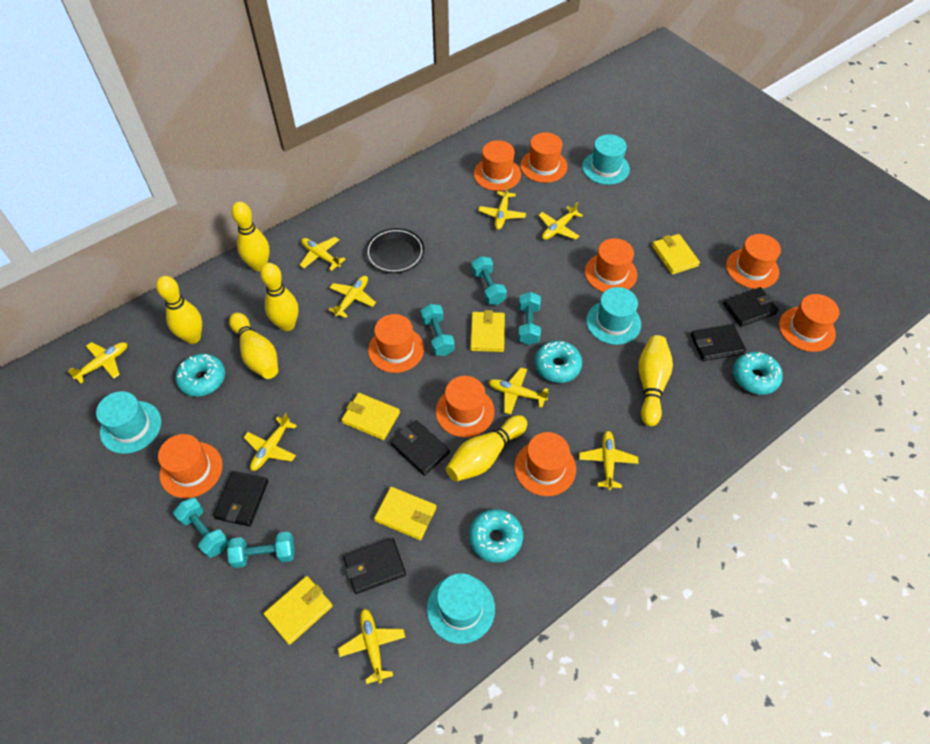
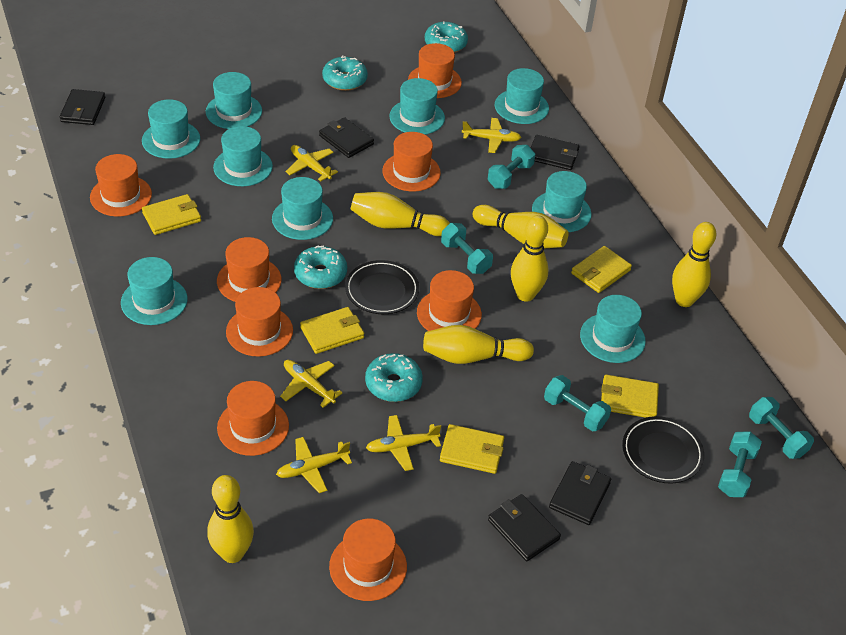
black plate: [365,228,425,273] = 1 -> [345,260,419,314] [622,416,704,483] = 2
orange hat: [158,434,223,498] [368,314,424,373] [436,376,495,437] [474,140,521,191] [514,432,576,496] [520,132,568,183] [585,238,637,292] [726,234,781,289] [779,294,839,352] = 9 -> [90,154,152,216] [217,237,282,302] [217,381,289,456] [226,287,293,357] [329,518,407,601] [382,132,441,192] [408,43,462,98] [417,270,482,331] = 8
turquoise hat: [96,391,161,454] [427,573,495,644] [582,134,630,185] [586,287,641,345] = 4 -> [121,257,187,325] [142,99,200,159] [206,72,262,129] [213,126,273,186] [272,177,333,240] [389,78,445,134] [495,68,549,124] [532,171,591,232] [580,295,646,363] = 9
yellow plane: [67,342,127,384] [243,413,297,471] [300,237,346,271] [328,276,376,318] [338,609,405,684] [478,184,526,230] [488,368,549,415] [538,202,583,240] [579,431,638,490] = 9 -> [276,437,352,493] [280,360,343,408] [286,145,338,182] [366,415,441,471] [462,118,522,153] = 5

